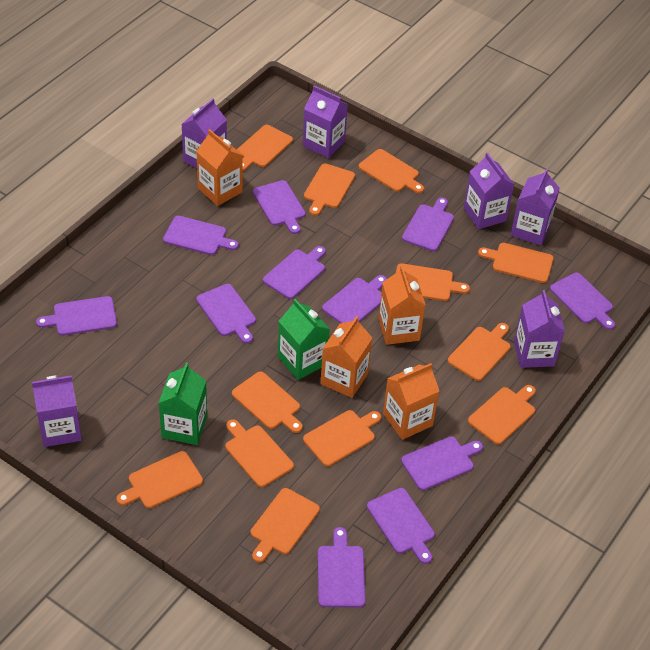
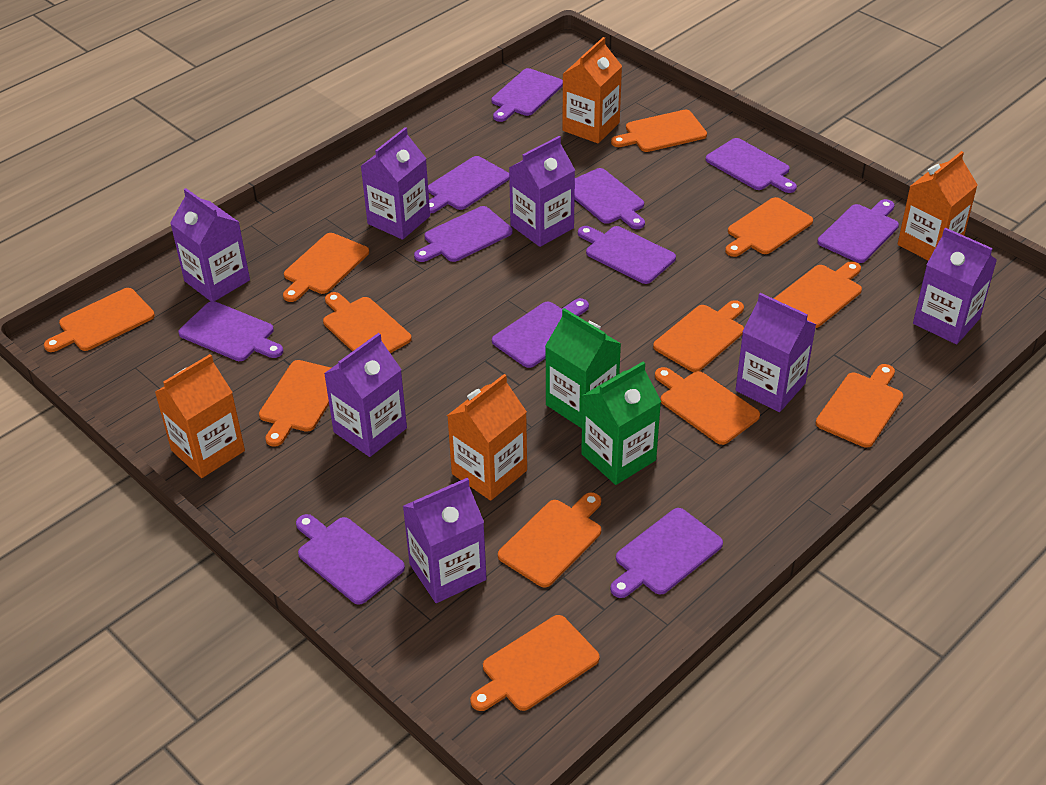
purple carton: [32,375,82,447] [182,98,227,168] [303,85,348,158] [464,153,514,229] [511,168,560,245] [514,290,565,368] = 6 -> [170,188,250,301] [324,333,407,457] [361,127,430,240] [403,478,487,603] [509,136,575,247] [735,293,816,412] [913,228,997,344] = 7

